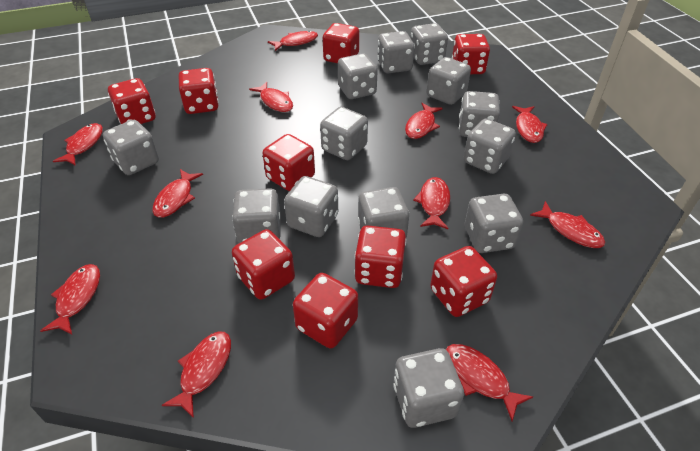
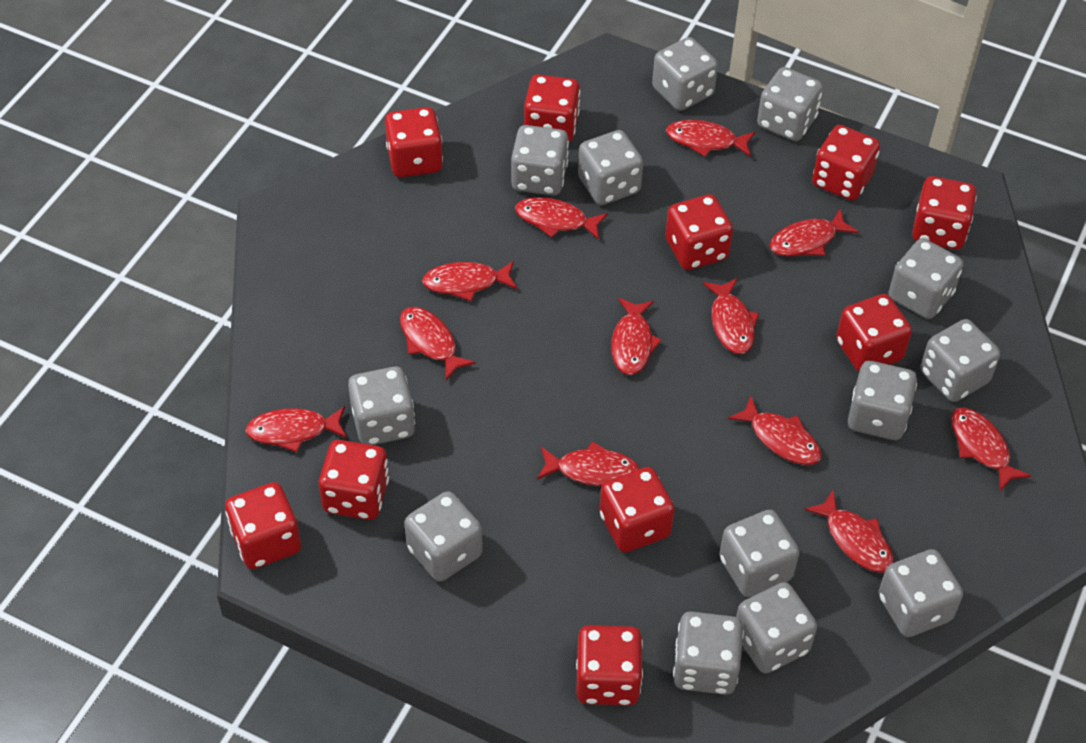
red dice: [108,78,155,124] [179,68,219,114] [232,229,295,300] [262,134,315,191] [293,273,358,349] [323,23,359,63] [354,225,406,288] [430,246,497,317] [452,34,490,74] = 9 -> [225,482,301,569] [319,440,389,520] [385,107,443,177] [524,74,580,143] [576,625,643,706] [600,467,675,552] [665,194,733,270] [812,125,880,201] [836,294,912,372] [912,176,977,250] = 10
red fish: [40,264,100,334] [53,123,103,166] [153,169,203,218] [161,331,231,418] [249,82,293,112] [268,31,318,51] [405,103,443,139] [413,177,450,229] [446,344,533,421] [512,106,548,143] [530,201,606,248] = 11 -> [245,406,347,452] [400,307,476,381] [422,261,518,301] [515,197,608,240] [537,441,639,486] [611,298,662,375] [666,120,755,157] [703,278,759,354] [728,396,822,465] [770,209,859,256] [804,490,894,573] [951,408,1031,491] = 12

